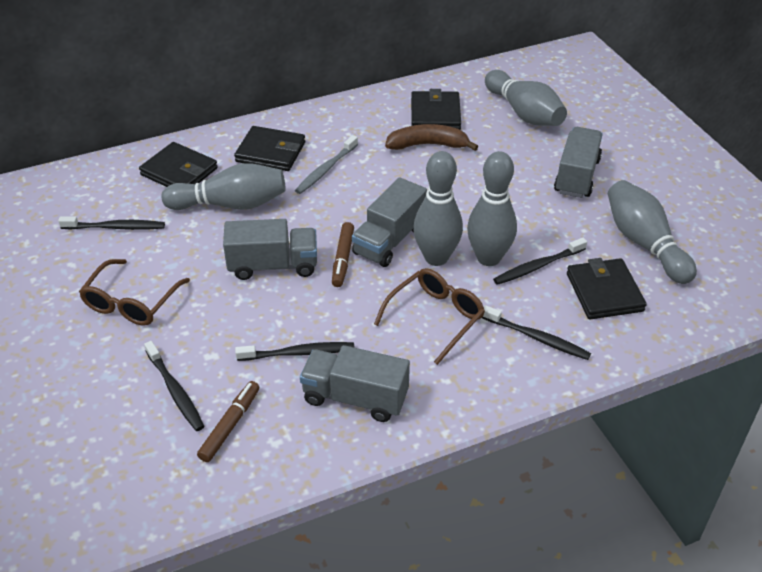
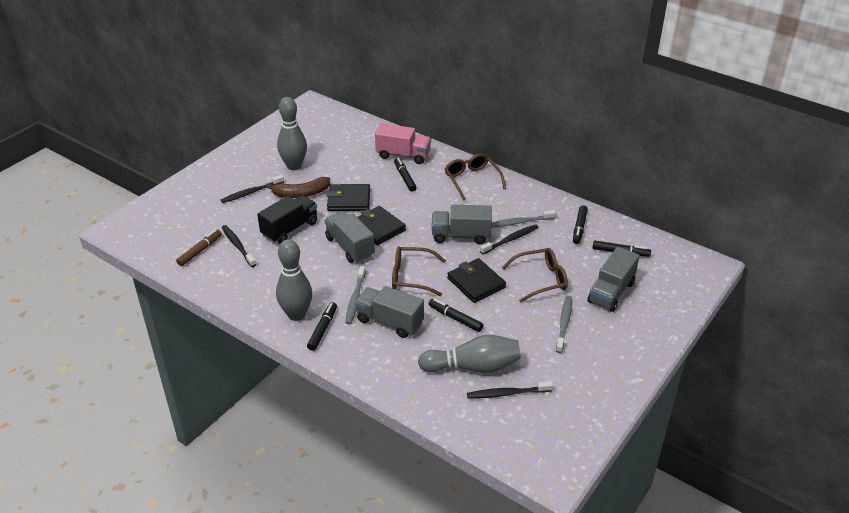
black marker: none = 0 -> [307,302,337,351] [394,158,417,192] [429,299,483,332] [573,205,588,244] [592,240,651,257] = 5
black toothbrush: [58,216,165,230] [144,341,204,431] [235,342,355,361] [482,305,591,360] [493,238,587,285] = 5 -> [220,175,284,203] [222,225,256,267] [467,381,553,399] [480,224,539,254] = 4
black truck: none = 0 -> [257,195,318,244] = 1
black wallet: [139,142,218,187] [234,126,305,171] [411,89,461,129] [567,258,647,319] = 4 -> [327,184,370,211] [357,206,406,245] [447,258,506,303] = 3
brown glasses: [79,259,190,325] [374,268,485,365] = 2 -> [392,246,446,296] [445,153,506,200] [502,248,568,302] = 3
brown marker: [197,381,259,462] [332,222,354,287] = 2 -> [176,229,222,266] = 1
grey bowling pin: [161,163,286,210] [413,151,463,266] [467,151,517,266] [485,70,567,126] [608,180,697,284] = 5 -> [276,239,312,321] [277,97,307,170] [418,335,521,373] = 3
grey toothbrush: [295,135,358,194] = 1 -> [345,266,365,324] [491,210,556,228] [556,296,572,353] = 3
pink truck: none = 0 -> [375,123,431,164] = 1

